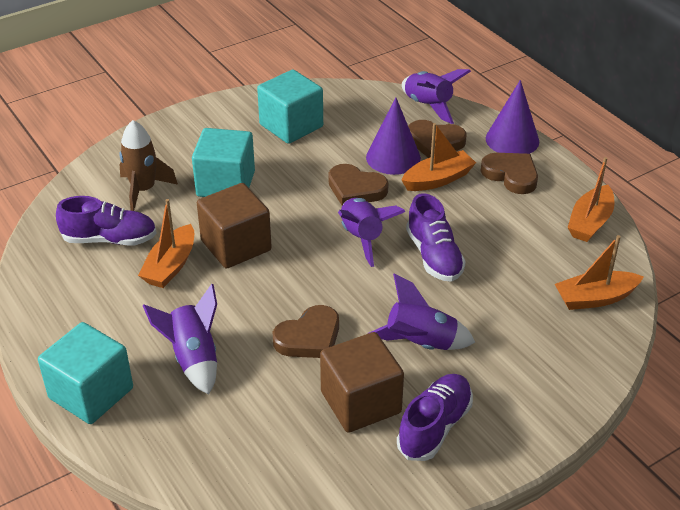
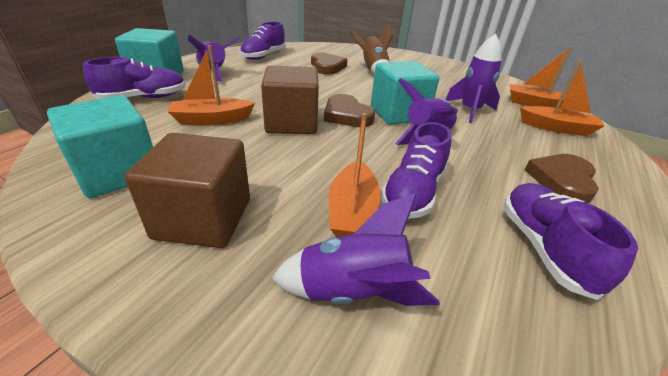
brown heart: [273,305,339,358] [328,164,388,205] [408,120,466,158] [481,153,538,194] = 4 -> [311,52,347,75] [324,94,375,127] [525,154,599,203] = 3
purple cone: [366,97,421,175] [486,80,539,154] = 2 -> none = 0
purple shoe: [56,196,157,245] [397,374,473,461] [406,193,466,282] = 3 -> [83,57,186,99] [240,22,286,60] [381,122,452,219] [503,183,638,300] = 4

